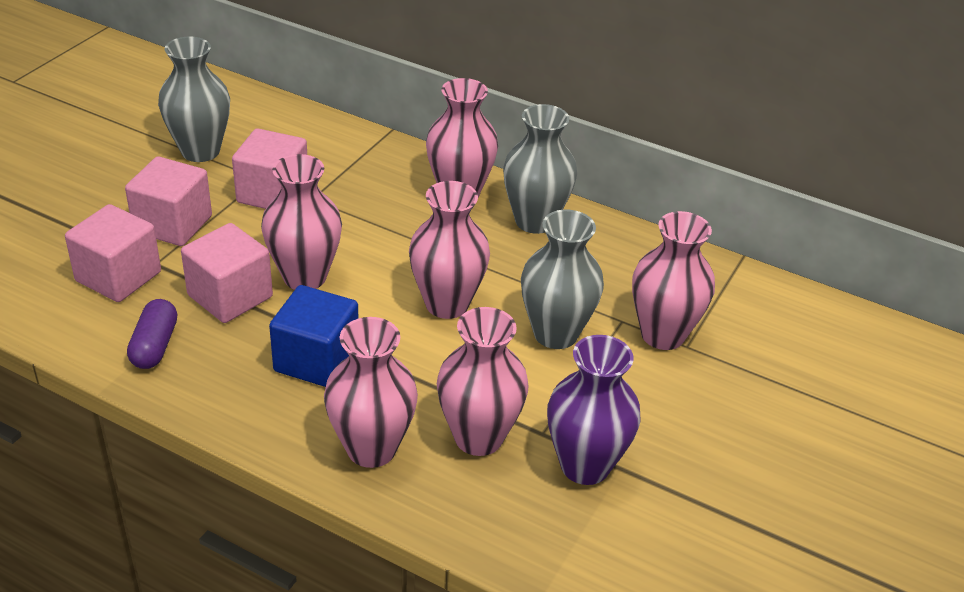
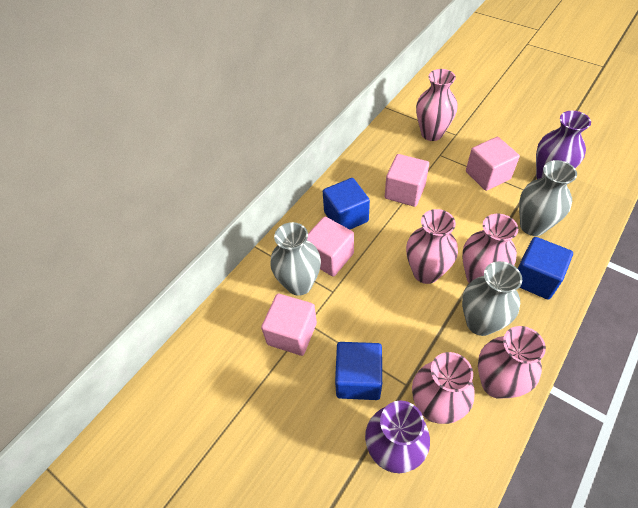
blue cube: [269,285,358,387] = 1 -> [323,178,370,229] [335,342,382,400] [518,237,573,300] = 3
pink vase: [261,154,342,290] [324,317,418,468] [409,181,490,319] [426,78,498,197] [437,307,529,456] [632,211,715,350] = 6 -> [406,209,458,284] [412,352,475,424] [416,69,458,141] [462,214,518,284] [478,326,546,399] = 5
purple capsule: [127,299,177,369] = 1 -> none = 0
purple vase: [547,335,641,485] = 1 -> [365,400,430,473] [536,111,591,179] = 2

